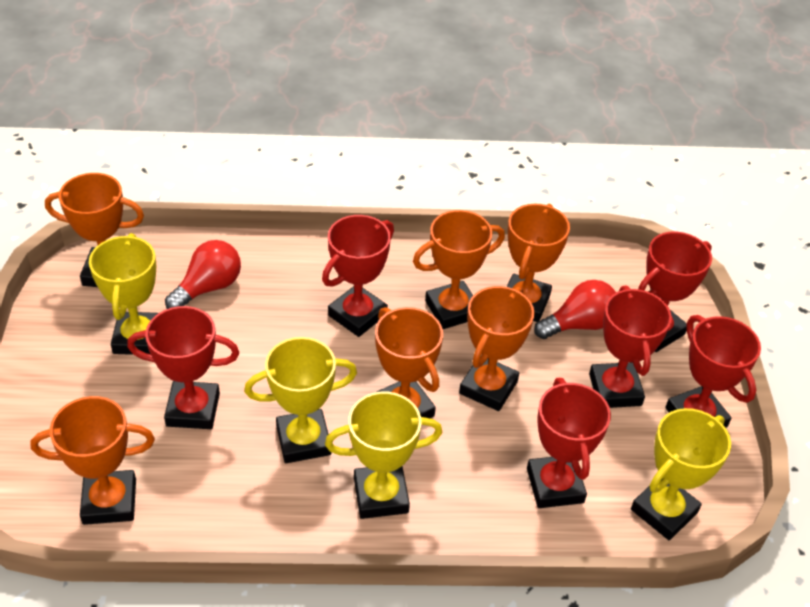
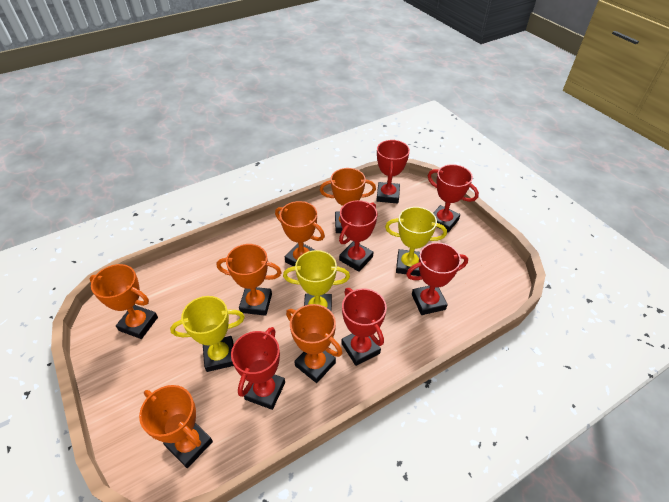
red light bulb: [165,240,241,309] [534,280,616,339] = 2 -> none = 0
yellow trophy: [89,233,158,355] [244,337,357,463] [325,392,442,519] [631,408,731,540] = 4 -> [170,296,245,372] [283,250,350,312] [385,207,447,276] = 3

